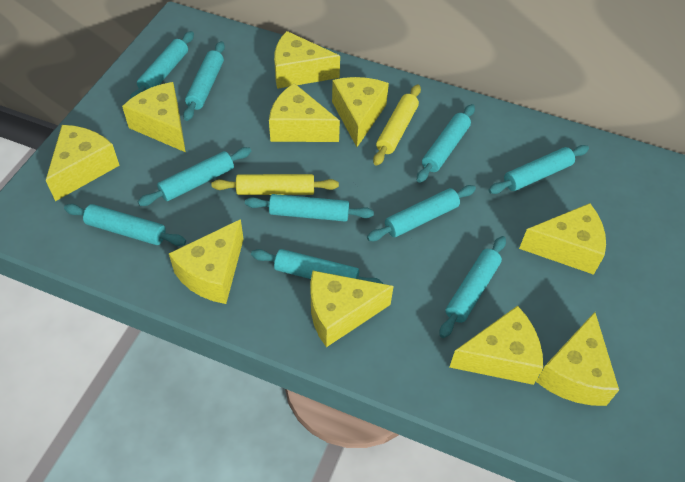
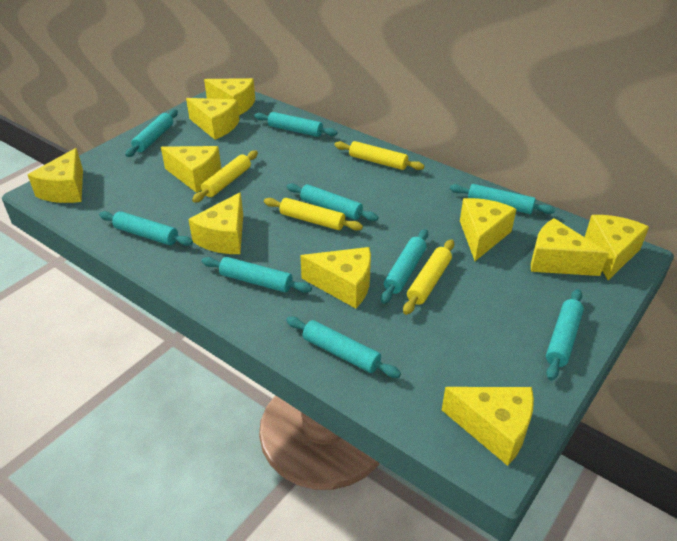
turquoise rolling pin: [64,204,186,246] [130,31,194,99] [138,147,251,206] [183,41,225,121] [245,194,374,222] [251,249,384,284] [367,185,476,241] [417,104,475,183] [439,236,506,338] [488,145,589,194] = 10 -> [99,211,193,246] [125,109,178,157] [202,257,312,293] [254,112,337,137] [286,316,401,378] [287,183,379,221] [381,229,428,304] [450,184,555,214] [546,289,584,381] = 9
yellow rolling pin: [211,174,339,195] [373,84,421,166] = 2 -> [192,151,258,203] [264,198,363,231] [334,141,424,170] [403,239,454,315] = 4

